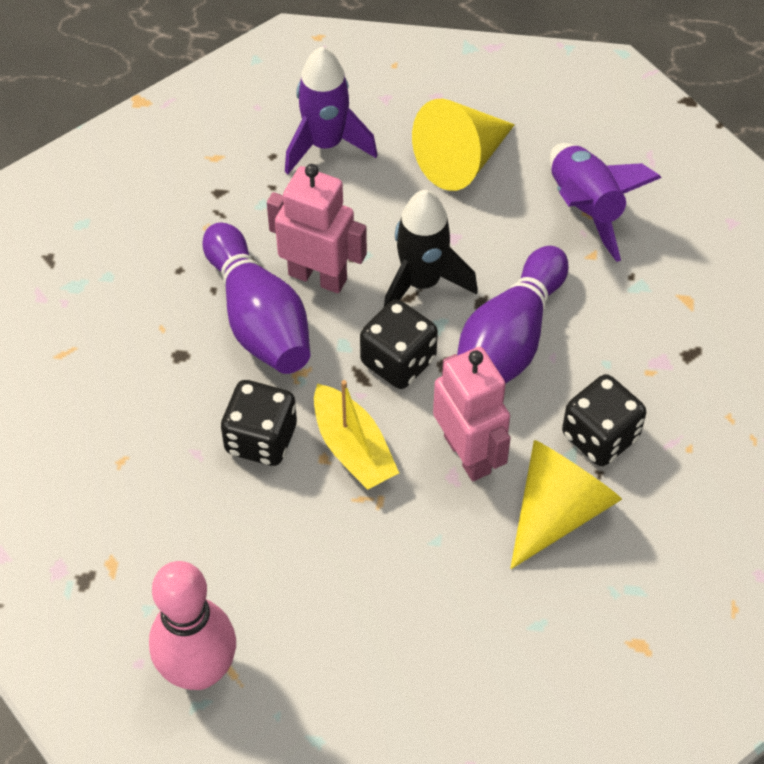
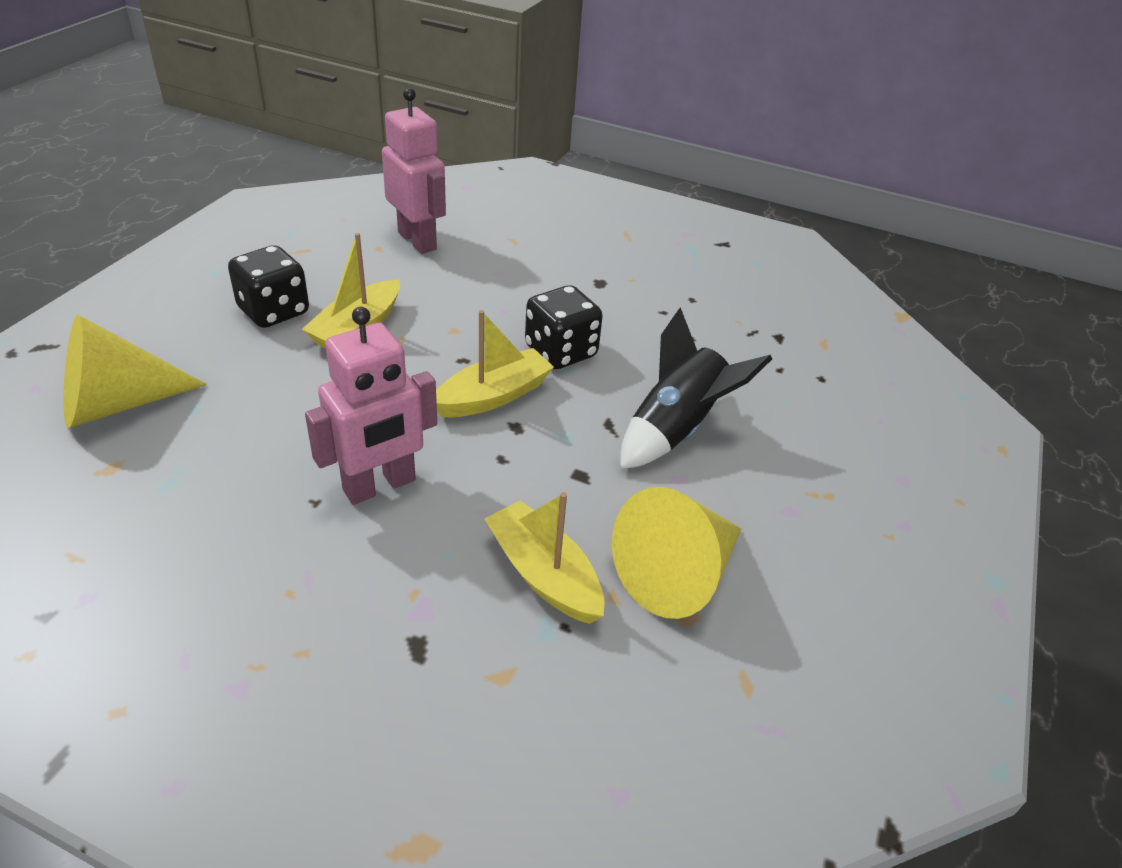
black dice: [221,380,297,466] [360,299,438,389] [562,374,646,466] = 3 -> [228,245,309,328] [525,285,603,369] = 2
pink bowling pin: [149,561,236,690] = 1 -> none = 0
purple bowling pin: [202,222,310,374] [457,246,569,384] = 2 -> none = 0
purple rocket: [285,46,378,174] [550,143,662,262] = 2 -> none = 0
yellow boat: [314,380,399,490] = 1 -> [302,233,400,349] [436,310,554,417] [485,492,604,624] = 3

